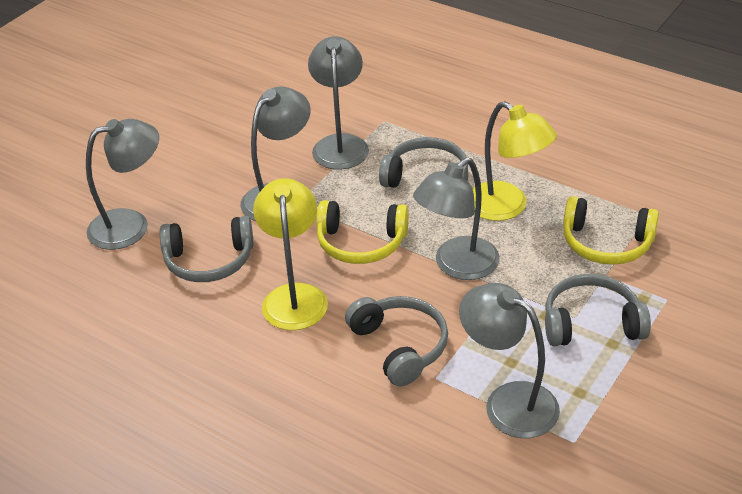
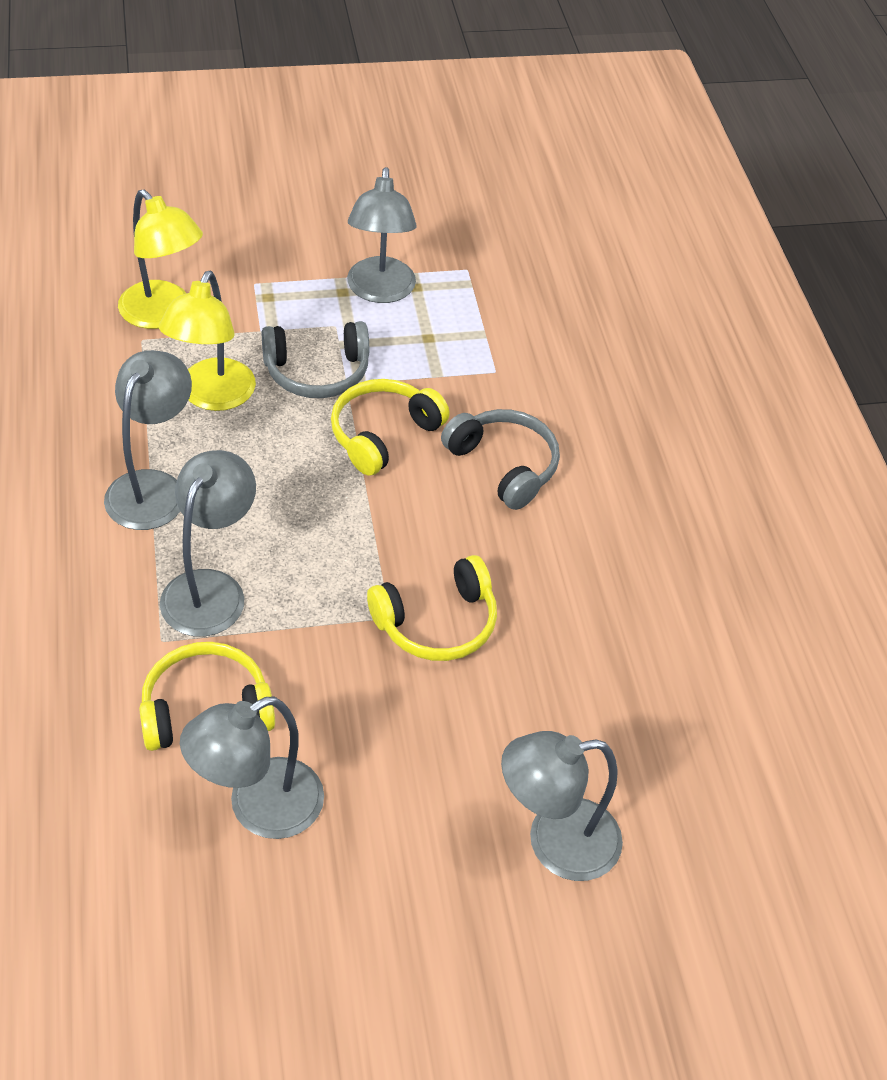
grey headphones: [160,216,253,282] [345,296,448,386] [379,137,468,188] [545,274,651,346] = 4 -> [262,321,369,398] [441,409,560,510] = 2
yellow headphones: [317,200,409,264] [563,196,659,265] = 2 -> [139,642,275,751] [331,379,450,476] [367,555,497,661] = 3

